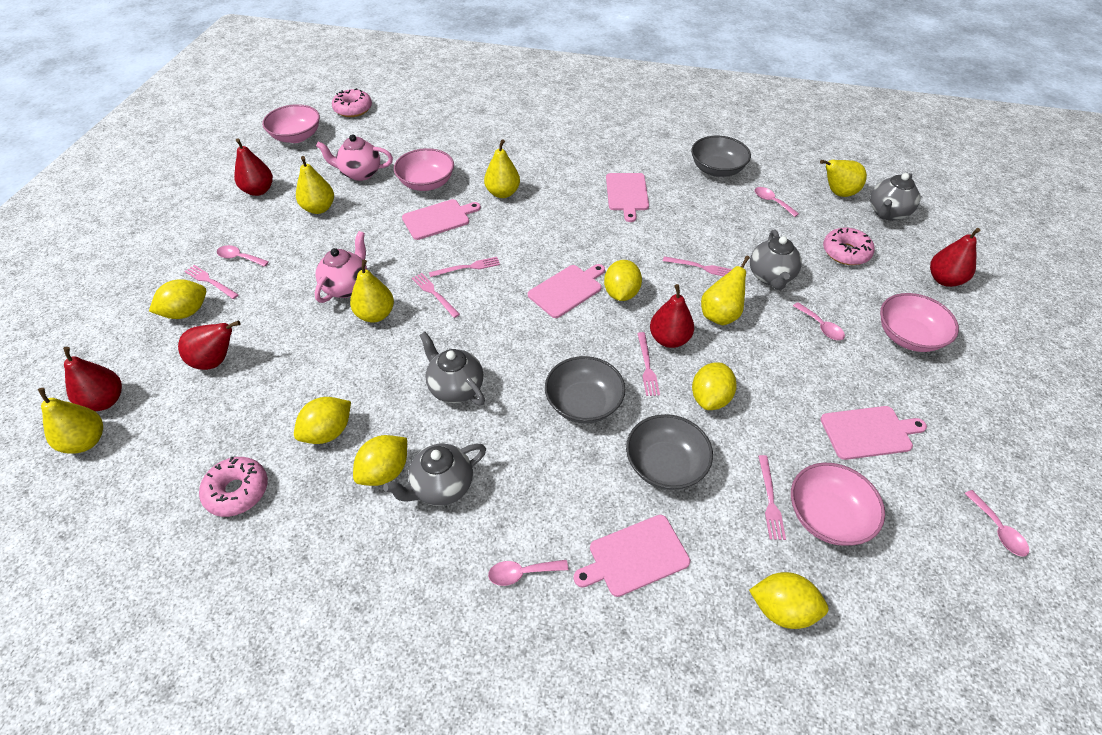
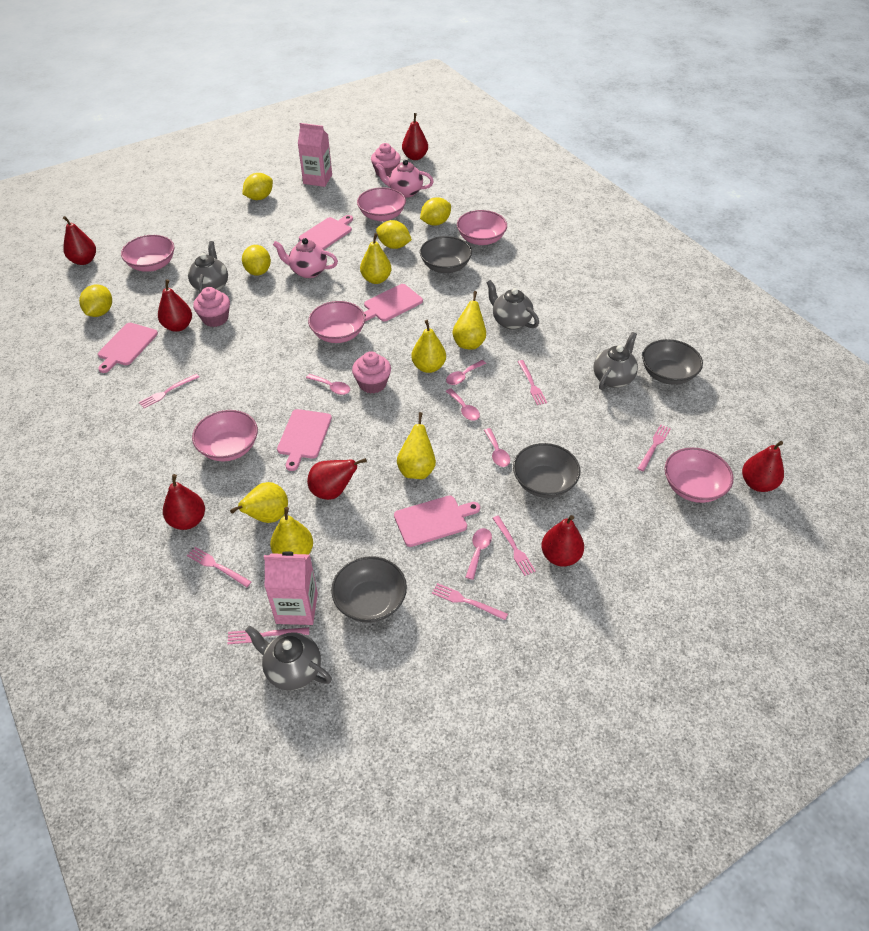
grey bowl: [545,356,625,423] [626,414,713,490] [691,136,751,177] = 3 -> [331,556,407,623] [420,236,472,273] [513,443,580,498] [642,339,703,385] = 4
pink bowl: [262,104,320,143] [394,148,454,191] [791,463,885,546] [880,293,959,352] = 4 -> [121,235,174,272] [192,410,258,461] [308,301,365,343] [357,187,406,221] [457,210,507,245] [664,447,733,503] = 6
pink carton: none = 0 -> [264,551,318,625] [298,123,332,187] = 2
pink cupcake: none = 0 -> [193,287,230,327] [352,351,391,393] [371,143,401,177] = 3
pink donut: [199,457,268,517] [332,88,372,117] [823,227,874,265] = 3 -> none = 0
pink fork: [184,265,239,299] [412,273,460,318] [429,257,500,277] [637,332,660,396] [663,256,732,276] [758,455,786,540] = 6 -> [139,374,199,408] [187,547,251,587] [227,627,309,644] [432,583,508,620] [493,516,536,576] [517,360,547,405] [637,424,671,471] = 7
red pear: [63,347,122,411] [178,320,240,370] [234,138,273,196] [650,284,694,348] [930,228,980,287] = 5 -> [63,216,96,265] [158,279,192,332] [163,474,205,530] [307,458,367,500] [402,113,428,160] [541,515,584,567] [742,441,784,492] = 7
yellow lemon: [149,279,206,319] [294,397,351,444] [353,435,407,486] [604,260,642,301] [692,362,737,410] [749,572,828,629] = 6 -> [79,285,112,317] [242,173,273,200] [242,245,271,276] [376,220,412,249] [420,197,451,226] = 5

